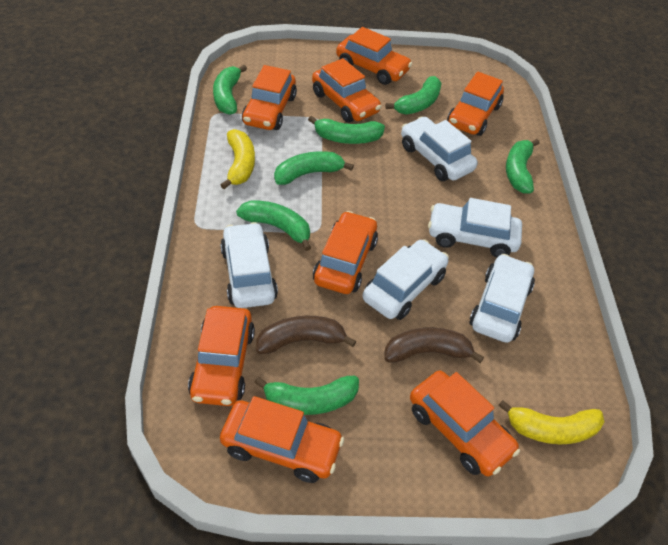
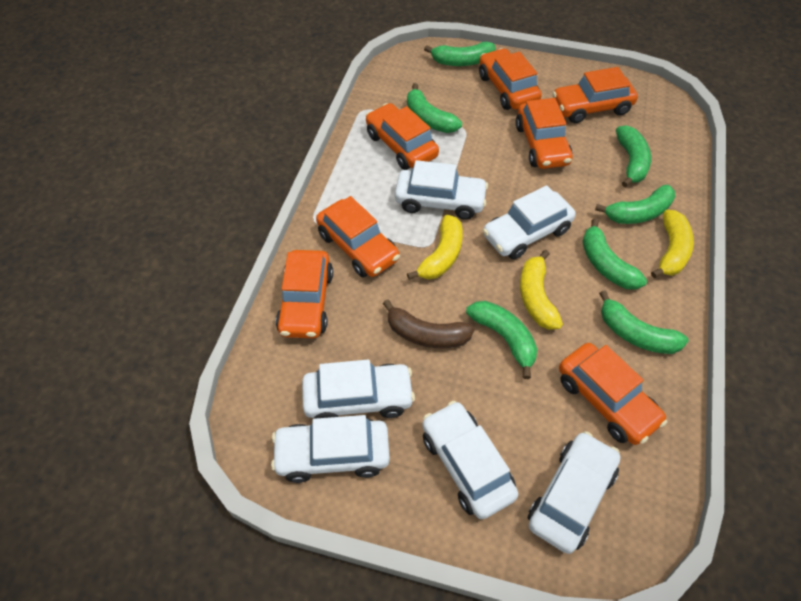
brown banana: [256,316,356,354] [385,328,484,363] = 2 -> [383,299,475,348] = 1
orange car: [188,306,255,406] [220,396,344,483] [242,65,297,130] [312,58,381,123] [313,211,378,294] [336,27,412,85] [410,371,520,476] [447,71,504,136] = 8 -> [276,250,333,338] [316,196,400,277] [366,103,439,170] [479,48,542,110] [515,98,573,169] [552,67,638,123] [559,343,667,445] = 7
white car: [220,222,278,308] [363,239,449,320] [401,116,478,181] [428,198,522,258] [469,254,535,343] = 5 -> [271,415,390,483] [302,360,415,419] [395,160,488,220] [422,401,518,519] [482,185,575,259] [528,431,620,554] = 6
yellow banana: [221,129,255,189] [498,400,604,444] = 2 -> [407,215,463,280] [520,250,563,330] [651,210,694,278] = 3

